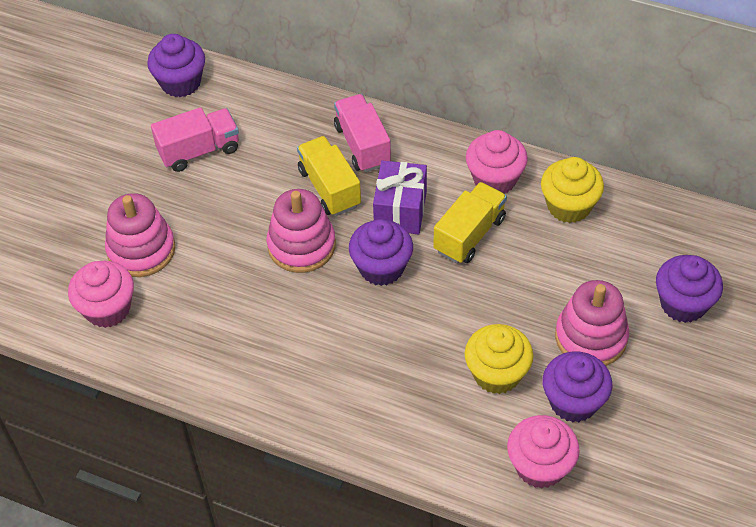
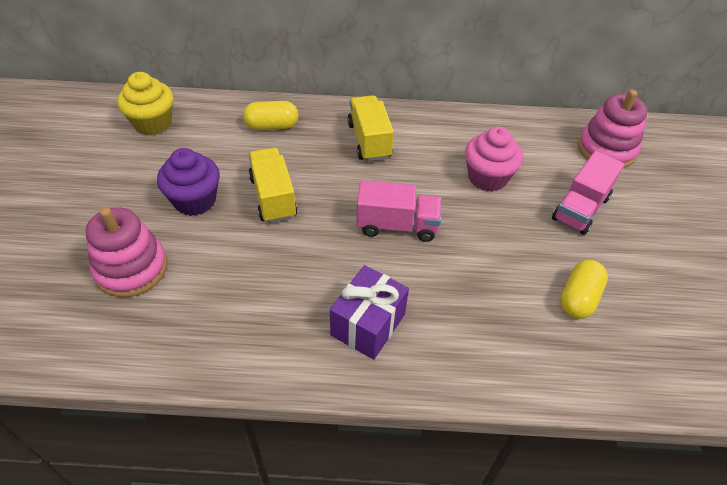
pink cupcake: [68,261,134,328] [466,130,528,193] [507,415,580,489] = 3 -> [465,126,523,192] = 1
pink stacking toy: [105,193,176,277] [267,189,336,273] [555,280,629,366] = 3 -> [85,207,168,297] [578,90,647,168] = 2
purple cupcake: [147,34,205,97] [349,219,413,286] [542,351,613,422] [656,255,723,323] = 4 -> [157,148,220,216] = 1
yellow capsule: none = 0 -> [243,101,299,130] [560,260,608,319] = 2
yellow cupcake: [465,324,533,394] [541,157,604,223] = 2 -> [117,72,173,135] = 1

